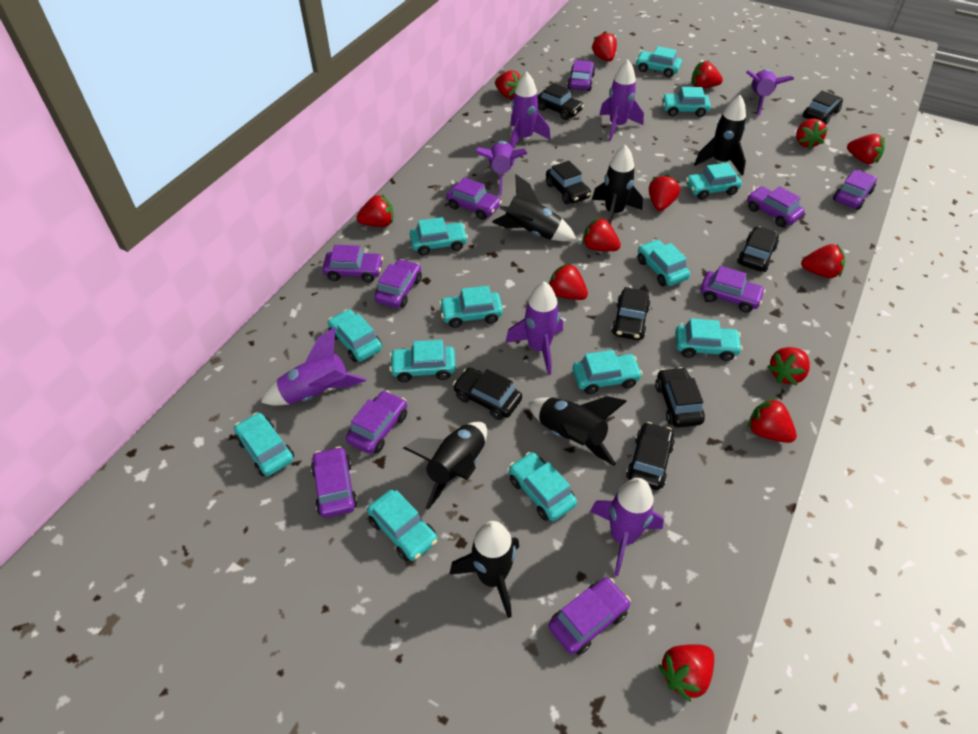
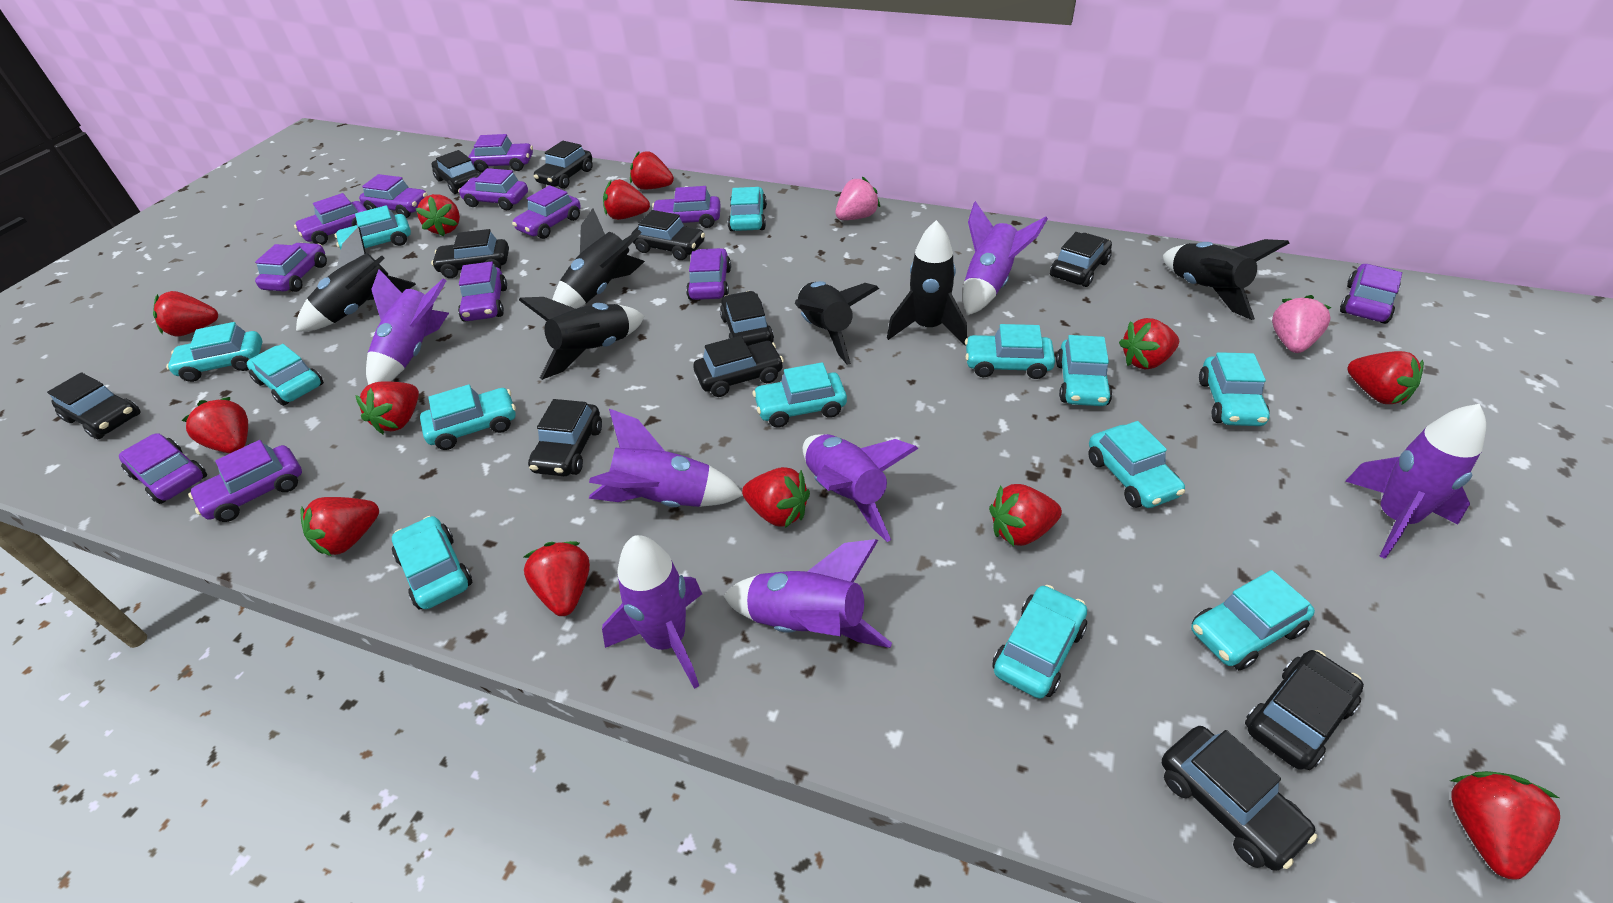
black car: [453,367,522,420] [537,83,584,120] [546,161,591,204] [611,287,651,340] [626,422,675,490] [655,367,705,427] [737,226,779,272] [803,91,843,125] = 8 -> [47,372,141,439] [431,150,481,194] [431,229,509,278] [528,399,602,476] [534,141,593,189] [632,210,705,260] [694,336,784,397] [720,291,774,346] [1050,232,1112,287] [1162,726,1317,871] [1245,650,1364,770] = 11
pink strawberry: none = 0 -> [835,177,880,220] [1272,295,1331,353] = 2
purple car: [311,446,358,518] [322,245,383,283] [346,390,407,454] [374,259,422,308] [446,177,502,220] [549,578,631,655] [567,60,595,91] [700,266,765,313] [747,186,805,227] [833,170,877,210] = 10 -> [119,433,207,504] [188,440,302,522] [255,243,327,292] [294,193,367,245] [359,174,428,218] [458,168,528,210] [458,261,507,322] [469,134,533,173] [512,185,581,239] [652,186,721,228] [686,248,731,300] [1340,264,1402,324] = 12

